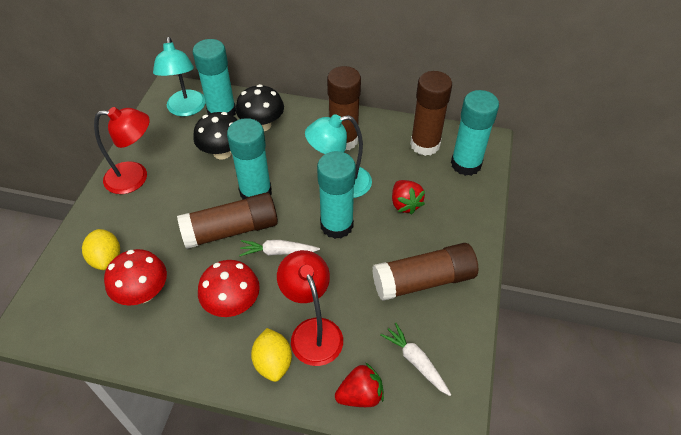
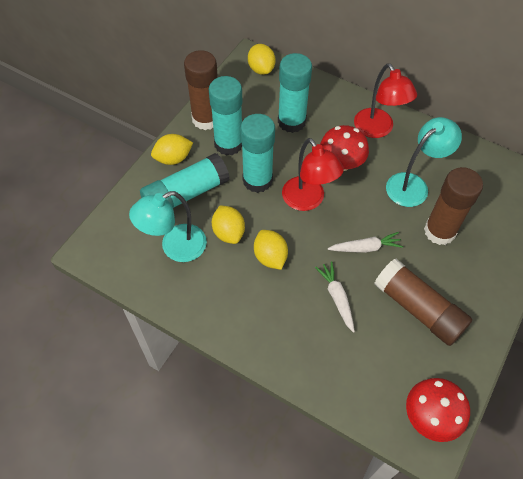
black mushroom: [193,112,237,159] [236,84,284,131] = 2 -> none = 0
brown glue stick: [177,192,278,249] [327,66,361,150] [372,243,478,301] [410,71,452,156] = 4 -> [184,50,217,130] [374,259,473,346] [424,167,483,245] = 3
red strawberry: [335,362,384,407] [392,180,425,215] = 2 -> none = 0
yellow lemon: [82,229,120,270] [251,328,292,382] = 2 -> [151,134,193,165] [212,205,245,244] [248,44,275,75] [254,230,288,270] = 4

